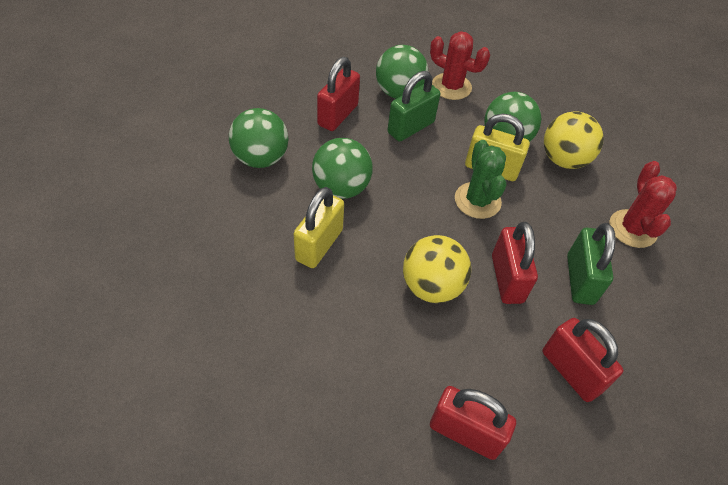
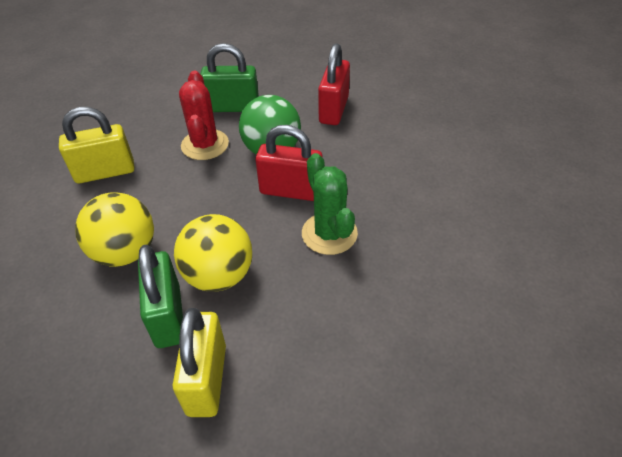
green ball: [229,108,288,168] [312,138,373,199] [376,45,428,99] [484,92,541,141] = 4 -> [239,95,301,155] = 1
red cactus: [430,31,490,100] [609,161,677,248] = 2 -> [179,71,229,160] = 1
red padlock: [317,57,360,131] [430,386,516,460] [492,222,538,304] [542,318,623,402] = 4 -> [255,125,323,201] [318,43,350,125] = 2

